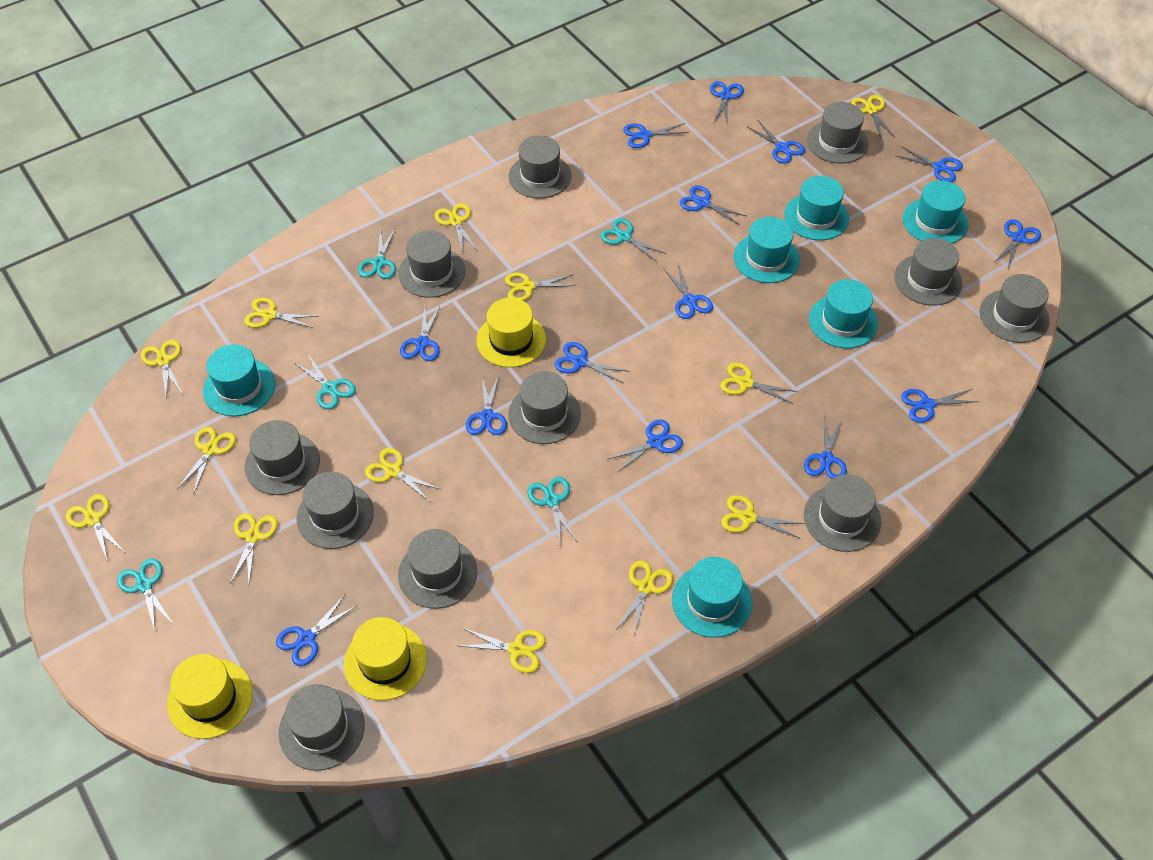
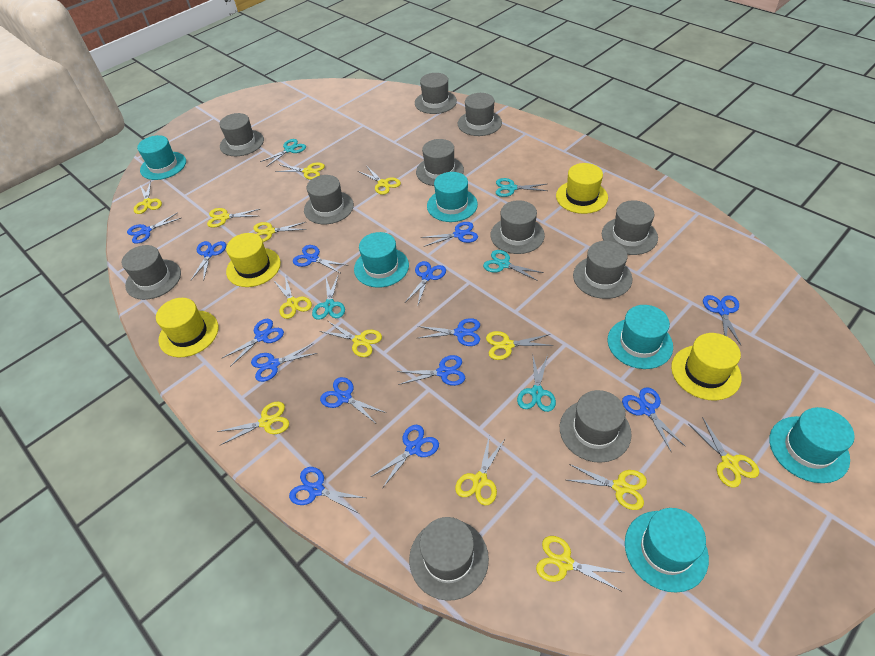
yellow hat: [167,654,253,739] [344,617,427,700] [476,298,546,368] = 3 -> [156,298,218,358] [226,233,281,287] [556,163,608,214] [671,333,742,401] = 4

